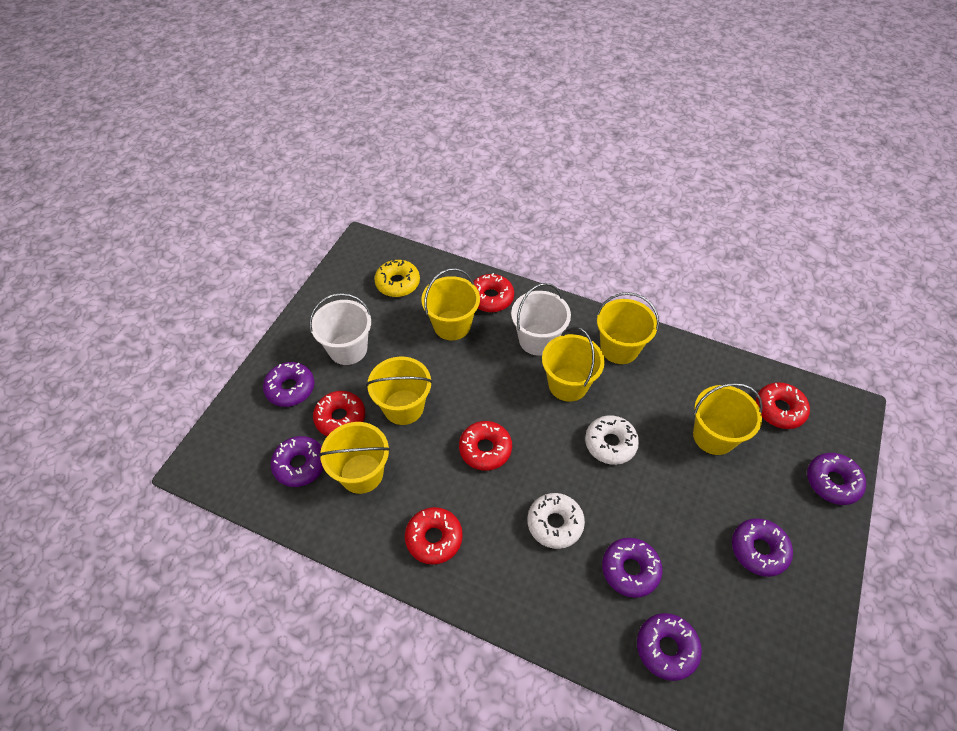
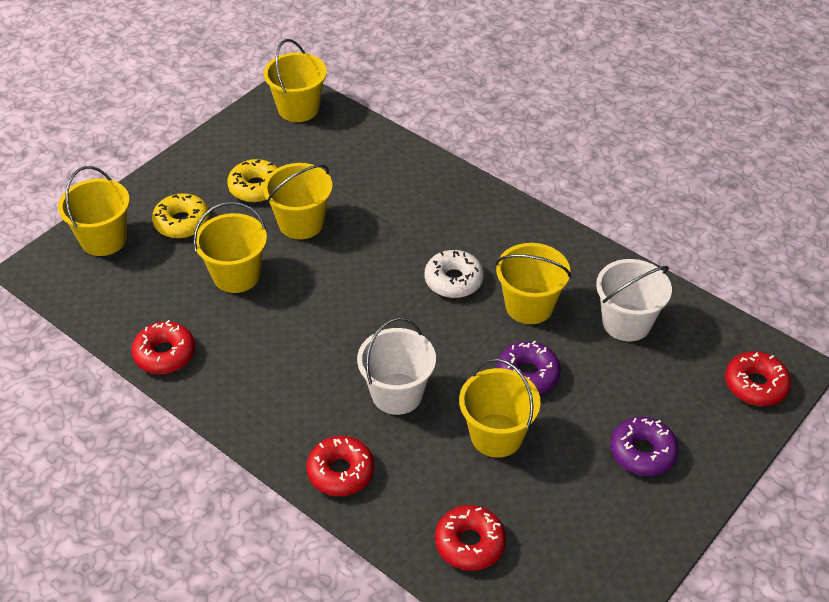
purple donut: [263,362,314,407] [271,436,324,487] [602,538,662,598] [637,613,702,681] [732,518,793,577] [807,453,866,505] = 6 -> [497,341,561,394] [610,417,679,476] = 2
red donut: [313,391,365,436] [405,507,463,565] [459,421,512,471] [473,273,514,312] [756,382,810,429] = 5 -> [131,320,195,374] [306,436,374,496] [435,505,506,571] [725,351,791,406] = 4
white donut: [527,493,585,549] [585,415,639,465] = 2 -> [425,250,484,298] = 1
yellow donut: [374,259,420,297] = 1 -> [152,193,210,238] [227,159,278,202] = 2

